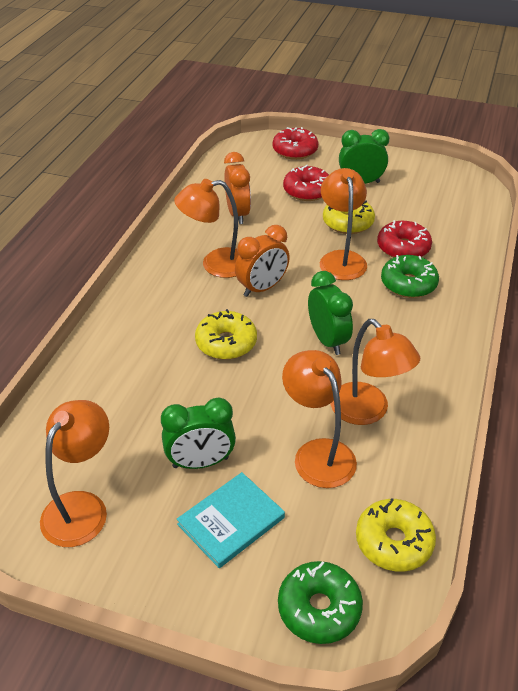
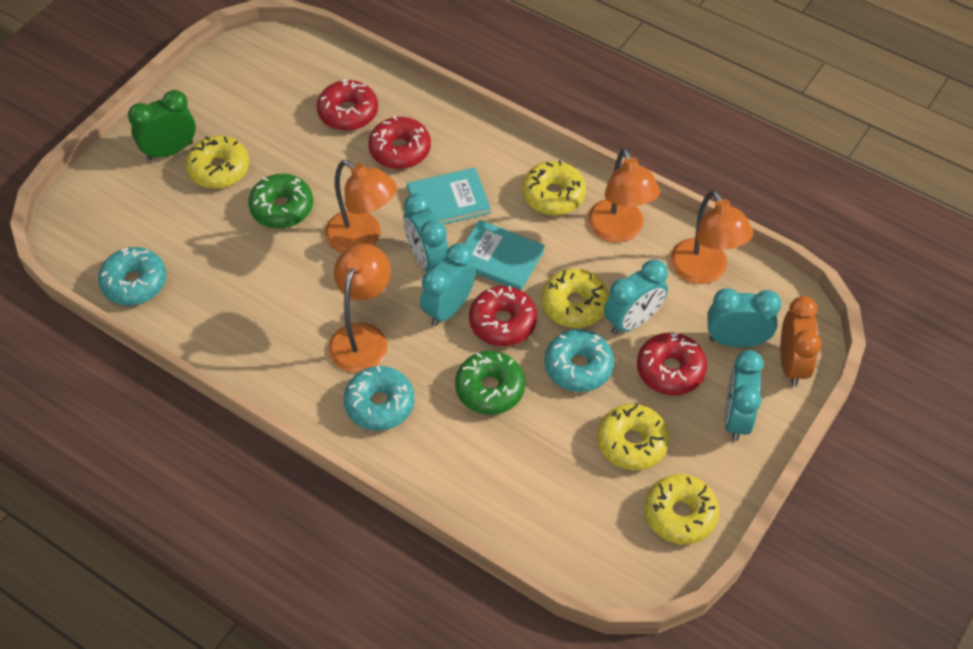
green clock: [161,398,236,469] [308,271,353,355] [339,129,389,184] = 3 -> [128,90,196,161] = 1
orange clock: [224,152,251,224] [235,225,290,297] = 2 -> [781,296,822,387] = 1
orange lamp: [40,400,109,547] [174,179,239,278] [282,350,357,488] [320,168,367,280] [330,319,420,425] = 5 -> [325,160,397,253] [328,244,391,373] [588,148,660,243] [670,190,754,284] = 4
red donut: [273,127,319,160] [283,165,329,201] [377,220,432,258] = 3 -> [317,79,378,131] [368,116,431,169] [469,286,537,346] [637,332,707,395] = 4
turquoise book: [177,472,285,568] = 1 -> [407,167,491,225] [464,220,545,291] = 2
turquoise clock: none = 0 -> [404,193,448,272] [420,243,476,326] [604,259,668,335] [707,288,782,348] [724,350,764,441] = 5
turquoise donut: none = 0 -> [98,247,166,305] [344,366,415,431] [544,329,614,392] = 3
yellow donut: [195,309,257,360] [323,200,375,234] [356,498,436,572] = 3 -> [185,136,249,189] [522,161,586,215] [541,268,609,328] [597,404,670,470] [644,474,719,545] = 5

